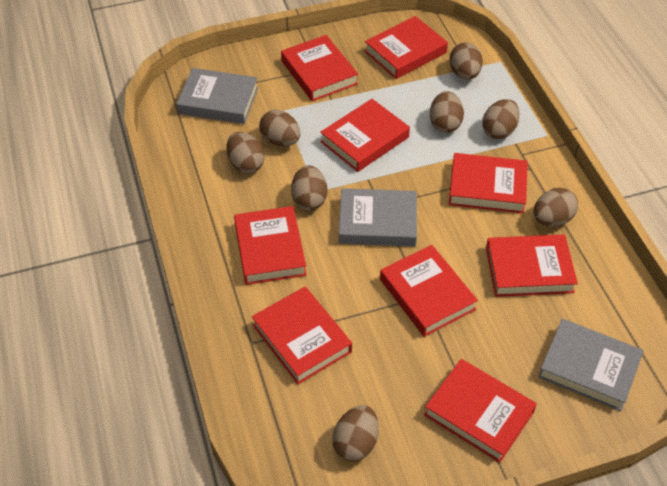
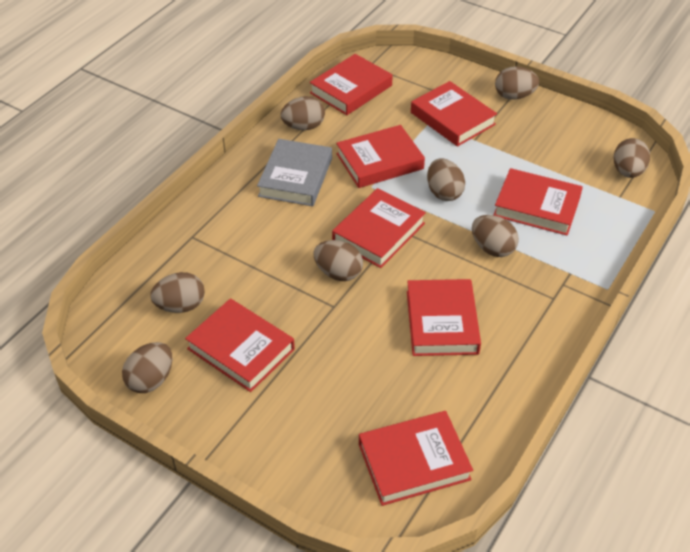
grey book: [177,68,258,124] [339,188,417,247] [538,319,644,411] = 3 -> [257,139,332,206] = 1
red book: [234,206,307,285] [252,287,352,384] [281,35,358,101] [320,99,410,172] [365,16,448,79] [380,245,478,337] [424,359,537,463] [449,153,528,213] [486,235,578,297] = 9 -> [185,298,295,392] [310,54,393,115] [332,188,426,268] [336,125,425,188] [359,411,473,506] [407,279,481,356] [411,81,497,147] [494,168,583,236] = 8

